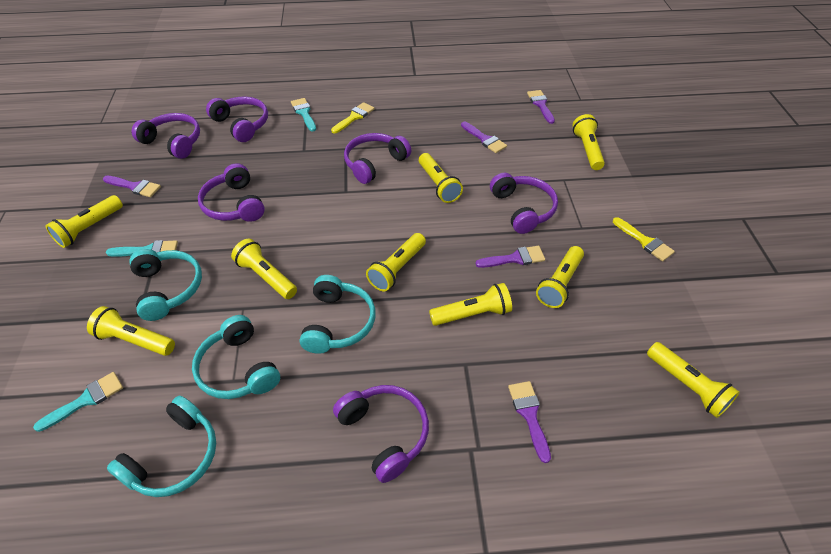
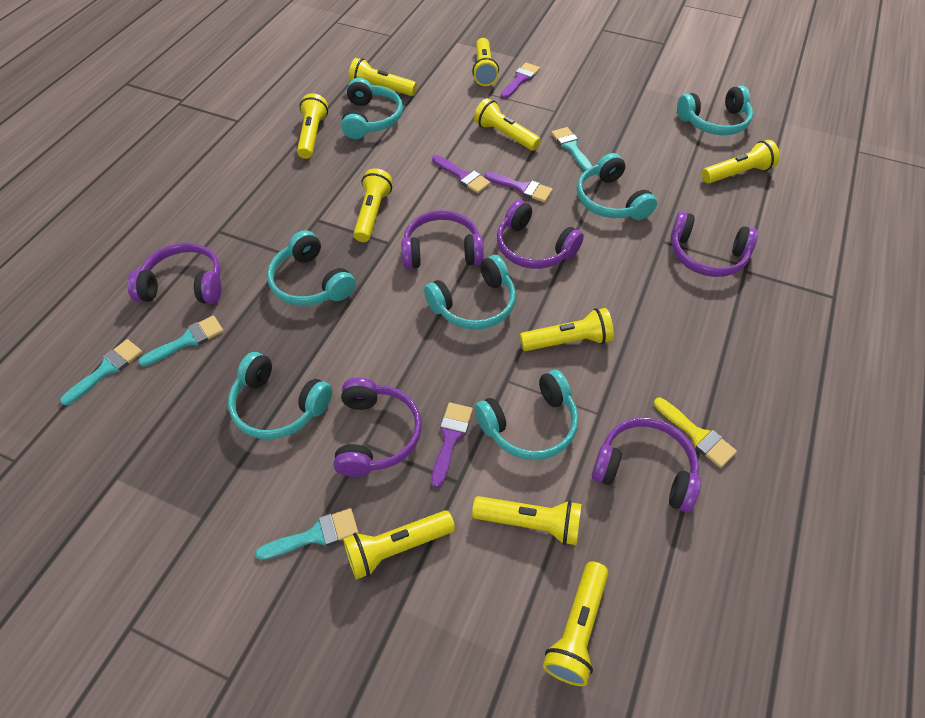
purple brush: [103,176,161,197] [461,122,507,153] [476,246,545,268] [508,381,551,463] [527,90,555,124] = 5 -> [431,402,473,488] [432,155,491,193] [484,172,553,202] [501,62,540,99] = 4
turquoise brush: [33,372,123,432] [106,240,178,257] [291,98,316,131] = 3 -> [60,339,142,405] [138,315,224,366] [255,508,358,560] [551,127,592,171] = 4
turquoise headphones: [107,396,216,497] [129,249,202,321] [192,315,280,399] [300,275,376,354] = 4 -> [228,352,332,439] [267,230,356,306] [341,78,403,139] [424,255,516,330] [475,370,579,460] [577,153,657,220] [677,86,753,135] = 7
yellow brush: [331,102,375,133] [613,217,675,261] = 2 -> [654,398,737,468] = 1
yellow flashlight: [46,195,123,248] [87,306,175,356] [231,238,297,299] [366,233,426,291] [419,153,463,203] [429,283,512,326] [536,246,584,308] [572,114,605,170] [647,342,740,418] = 9 -> [297,93,328,159] [343,510,455,580] [349,58,417,96] [353,168,393,242] [472,38,499,86] [472,496,581,545] [474,98,541,151] [520,308,614,351] [543,561,609,686] [702,140,780,183] = 10

